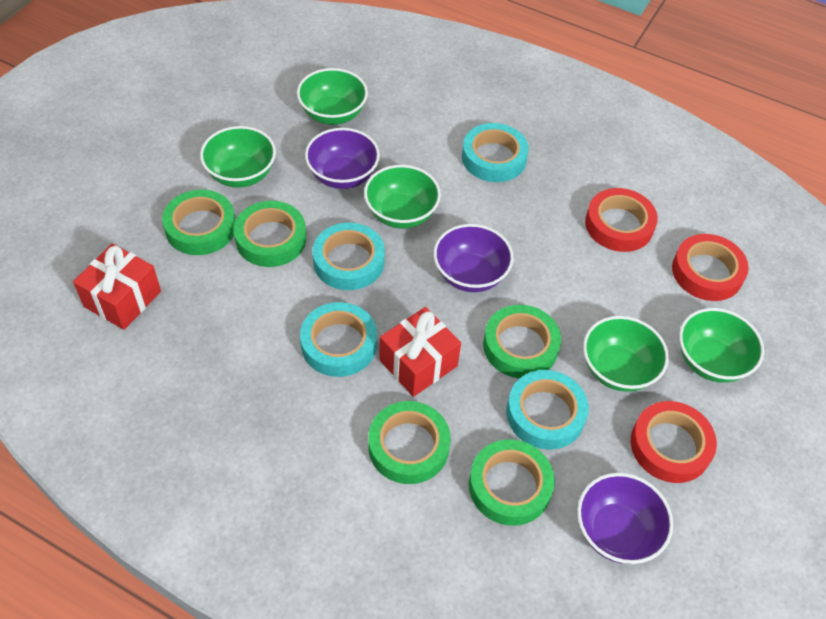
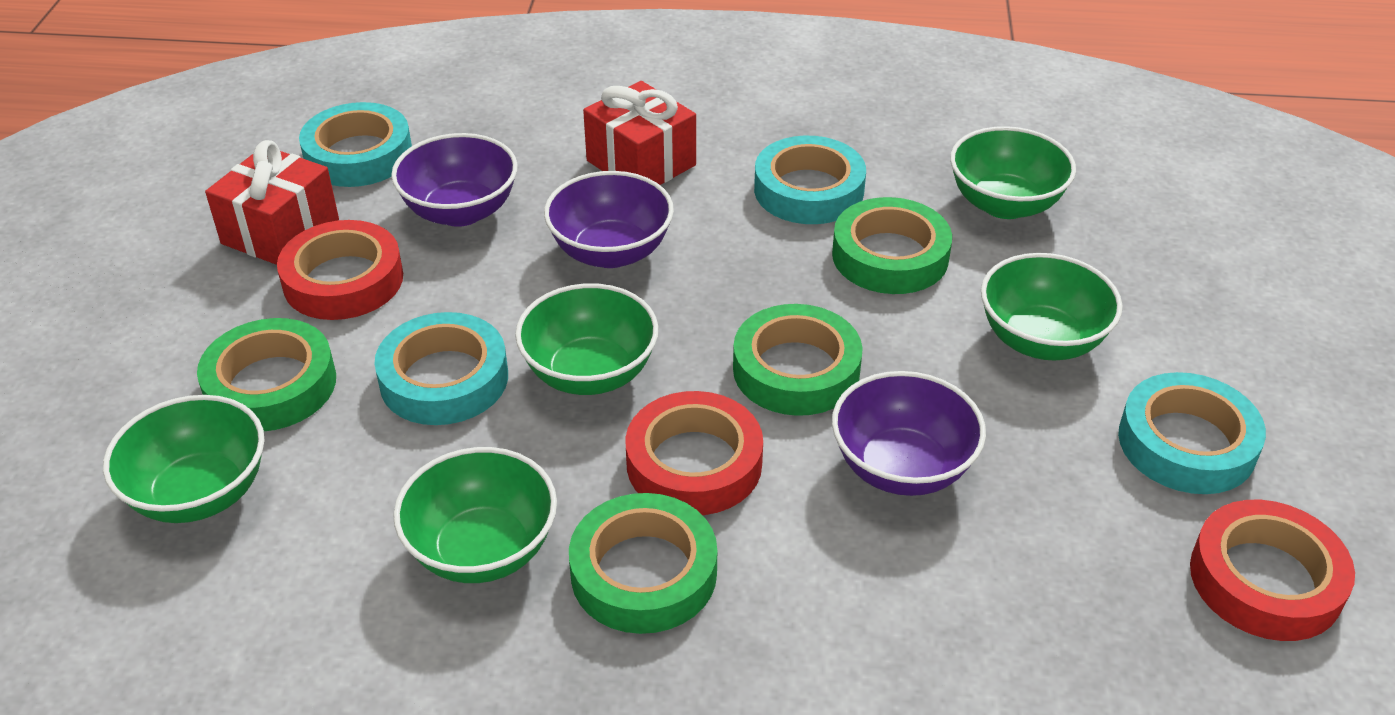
green tape: [162,190,236,255] [234,201,306,267] [368,401,451,484] [469,440,555,526] [483,305,561,379] = 5 -> [197,318,336,431] [569,493,717,634] [733,304,863,416] [832,197,952,294] = 4

